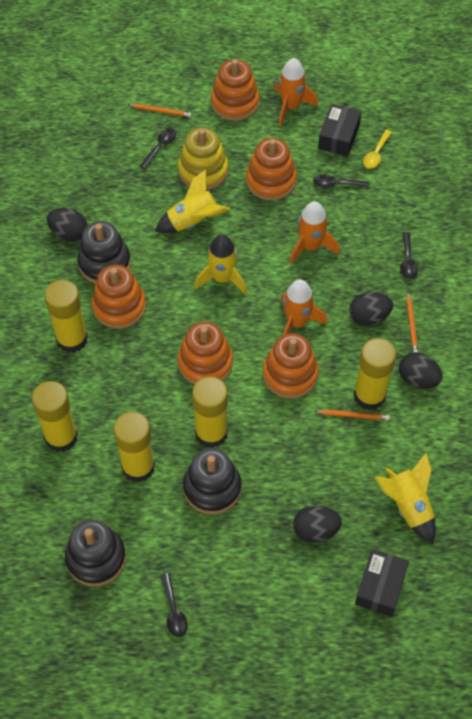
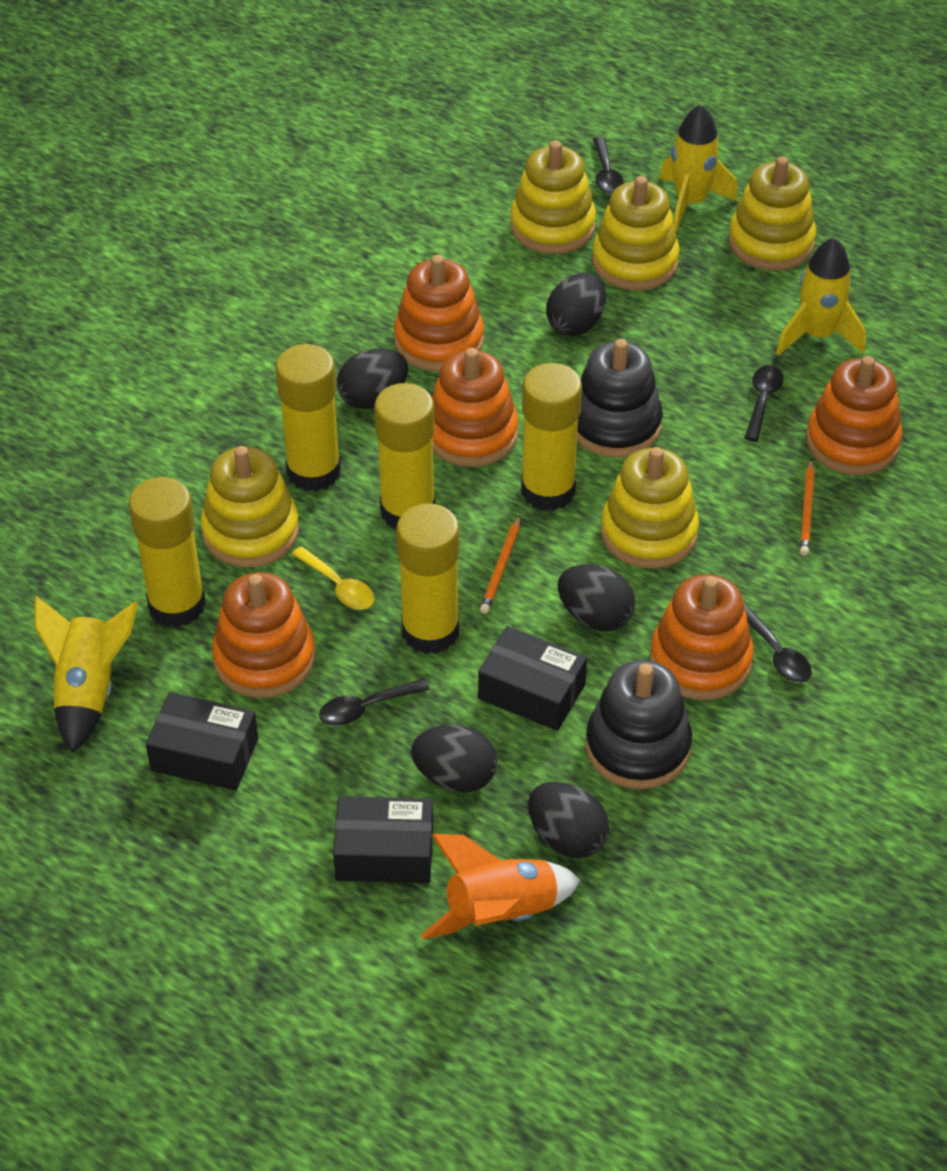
black box: [318,104,361,157] [355,549,409,617] = 2 -> [146,692,258,791] [333,796,433,883] [478,626,587,731] = 3
black egg: [47,208,88,242] [293,506,342,543] [349,292,393,326] [399,352,443,389] = 4 -> [337,349,408,409] [411,725,498,793] [528,782,609,858] [546,273,606,336] [558,564,635,631] = 5
black stacking toy: [65,519,126,587] [77,221,131,284] [183,448,241,515] = 3 -> [577,339,663,458] [586,660,692,789] = 2
orange pencil: [128,104,191,117] [314,409,390,420] [407,292,418,352] = 3 -> [480,515,520,614] [800,459,815,556] = 2
orange rocket: [275,58,318,126] [280,280,327,336] [289,201,340,264] = 3 -> [421,834,581,939] = 1
yellow stacking toy: [178,128,228,190] = 1 -> [200,446,299,567] [510,140,596,254] [592,176,680,290] [601,447,699,569] [729,156,816,270] = 5

